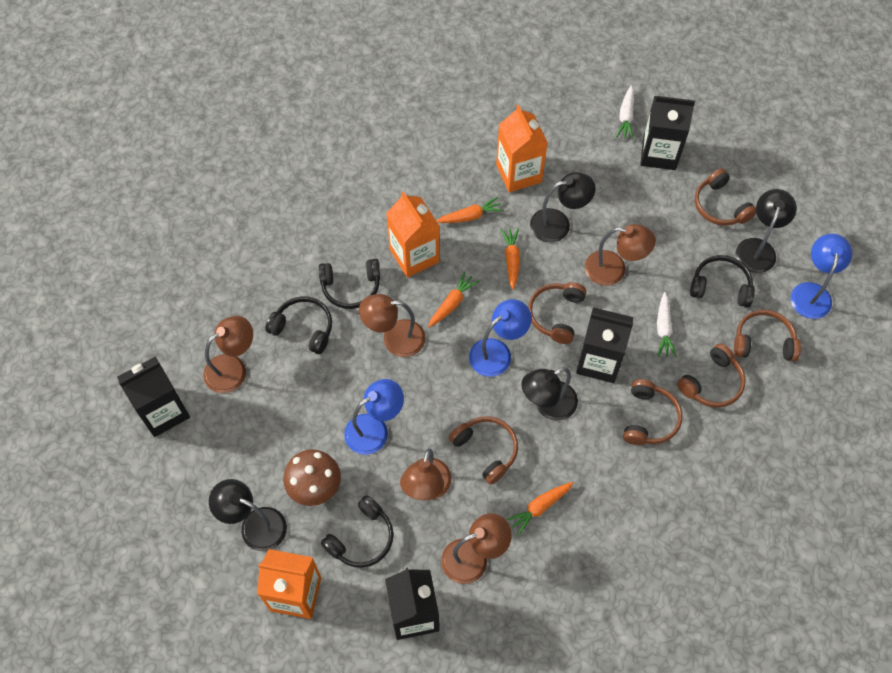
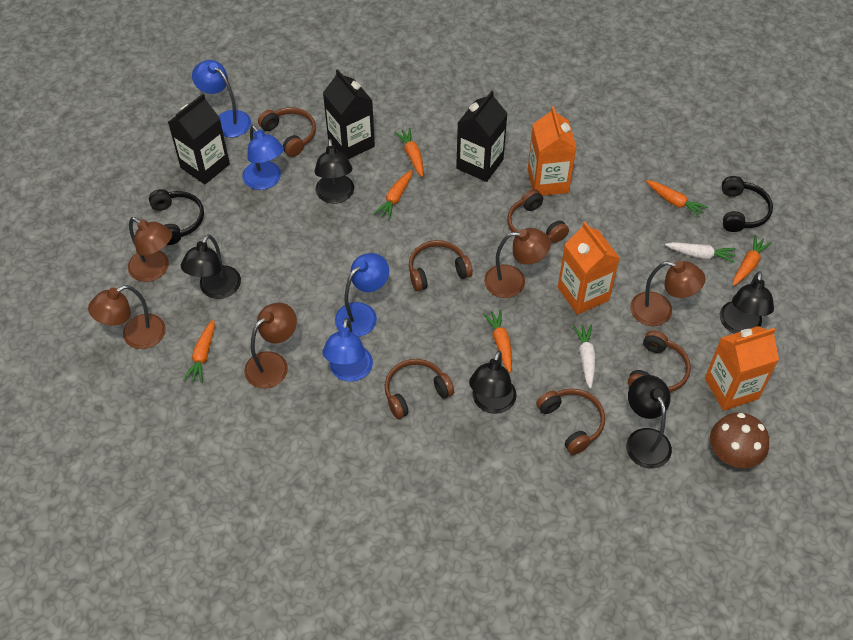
black carton: [117,356,190,437] [385,568,439,640] [576,307,633,383] [640,96,695,170] = 4 -> [168,94,230,184] [323,69,375,159] [456,91,508,182] = 3
black headphones: [265,296,332,354] [319,259,380,309] [321,495,394,568] [690,255,755,308] = 4 -> [149,189,204,245] [722,176,773,232] = 2
black lamp: [209,479,287,551] [521,367,578,421] [530,172,595,243] [736,189,797,273] = 4 -> [181,234,241,299] [314,139,354,204] [469,350,517,414] [626,375,672,469] [720,271,774,334] = 5
blue lamp: [344,379,404,455] [469,299,532,377] [791,234,852,319] = 3 -> [192,60,251,137] [242,125,284,190] [322,318,373,382] [335,253,389,337] = 4
orange carrot: [428,272,479,327] [436,197,504,223] [501,228,520,290] [506,482,573,535] = 4 -> [183,320,215,383] [374,170,413,220] [394,128,424,177] [483,310,512,373] [646,180,708,219] [733,235,772,286] = 6

